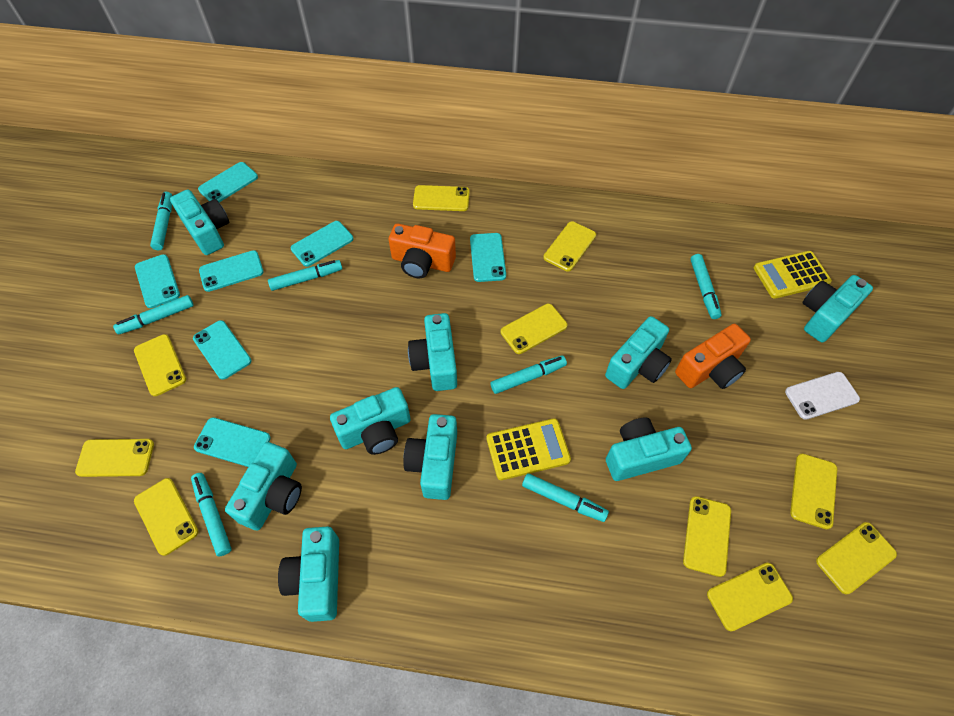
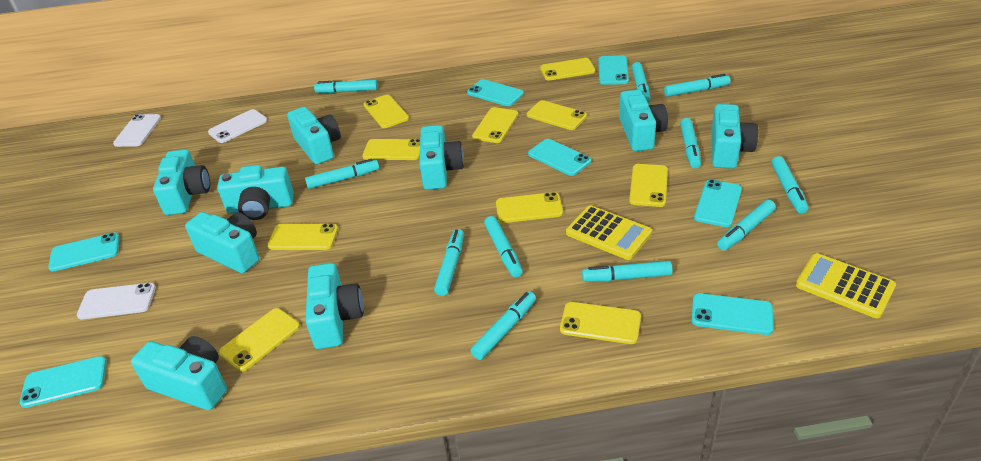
orange camera: [388,223,456,278] [675,324,751,389] = 2 -> none = 0
turquoise marker: [113,295,194,334] [150,192,172,250] [191,473,232,556] [268,260,342,291] [490,356,567,394] [522,473,609,522] [690,254,721,319] = 7 -> [305,159,379,189] [314,80,378,93] [434,229,464,296] [470,291,536,360] [484,216,523,277] [582,261,673,282] [631,62,650,103] [664,74,730,97] [680,118,701,169] [717,200,776,250] [771,156,808,214] = 11
white phone: [785,372,860,420] = 1 -> [77,283,156,319] [113,114,161,147] [208,109,267,143] = 3

